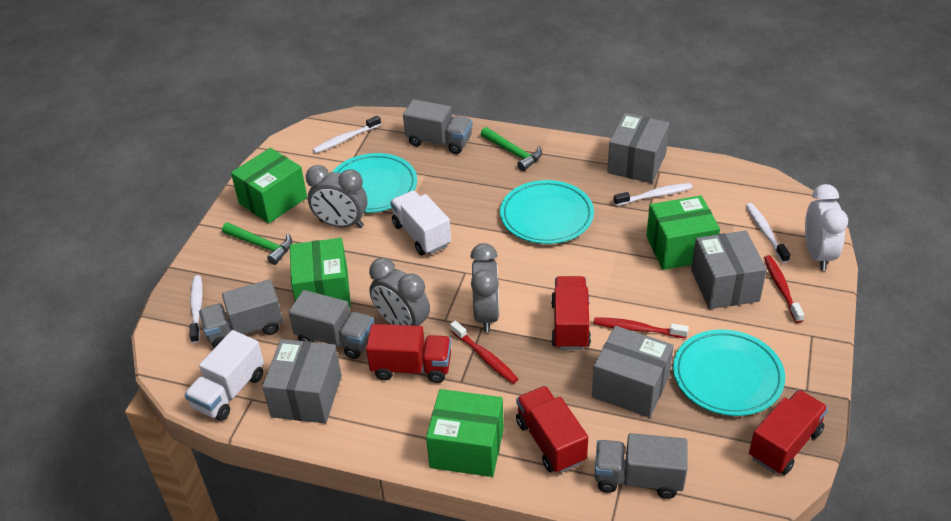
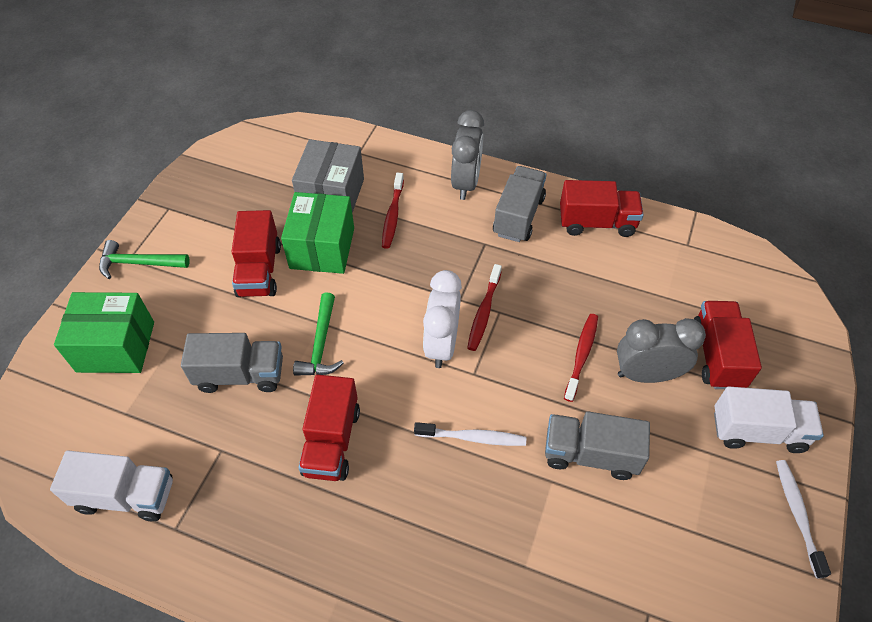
green box: [231,148,307,223] [290,238,351,308] [426,389,504,477] [646,195,720,270] = 4 -> [54,292,154,373] [281,192,354,274] = 2
grey box: [262,339,342,423] [592,326,674,417] [607,113,669,183] [691,231,767,309] = 4 -> [292,139,364,213] = 1
grey clock: [306,165,367,228] [369,258,430,326] [470,243,499,332] = 3 -> [451,110,484,200] [617,318,706,383] = 2
grey truck: [199,279,283,348] [288,290,374,359] [403,99,473,154] [595,433,688,499] = 4 -> [181,333,283,393] [493,166,547,242] [545,411,650,480] = 3
turquoise plate: [332,153,417,213] [500,180,594,244] [673,329,785,416] = 3 -> none = 0
white toothbrush: [190,275,203,343] [313,115,381,153] [613,183,692,206] [746,203,791,263] = 4 -> [414,422,526,446] [776,460,831,578] = 2

